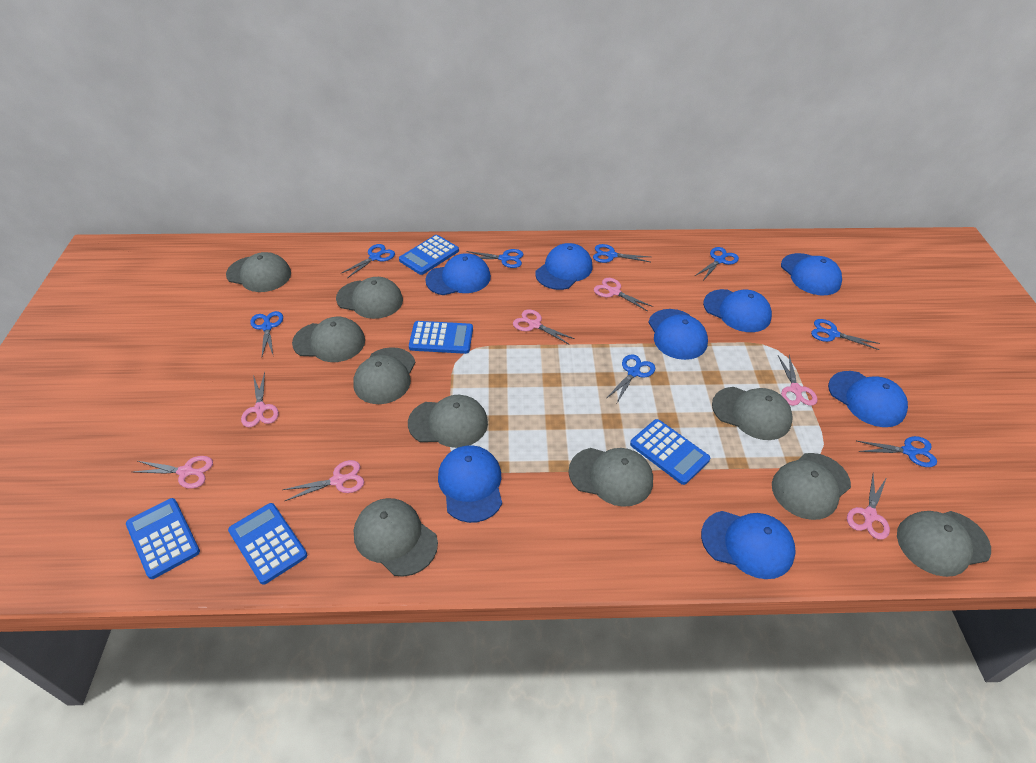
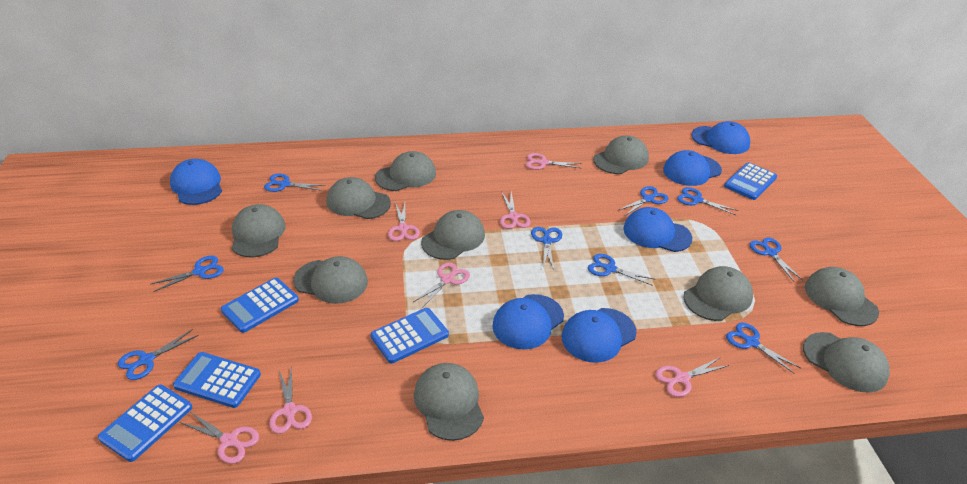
blue cap: [425,253,491,295] [438,445,502,523] [535,243,593,290] [648,309,708,360] [701,511,796,579] [703,289,772,332] [781,253,842,295] [828,371,908,427] = 8 -> [170,159,222,205] [492,294,564,350] [562,308,637,363] [623,207,692,252] [663,150,722,186] [691,121,750,154] = 6
blue scissors: [250,311,283,356] [342,244,395,278] [466,249,523,268] [593,244,650,263] [607,354,655,403] [695,247,739,279] [811,319,880,350] [857,436,937,467] = 8 -> [118,329,199,380] [151,255,224,292] [264,174,325,192] [531,227,562,270] [588,254,656,286] [617,186,669,216] [677,187,738,215] [726,323,801,374] [749,237,803,282] = 9

